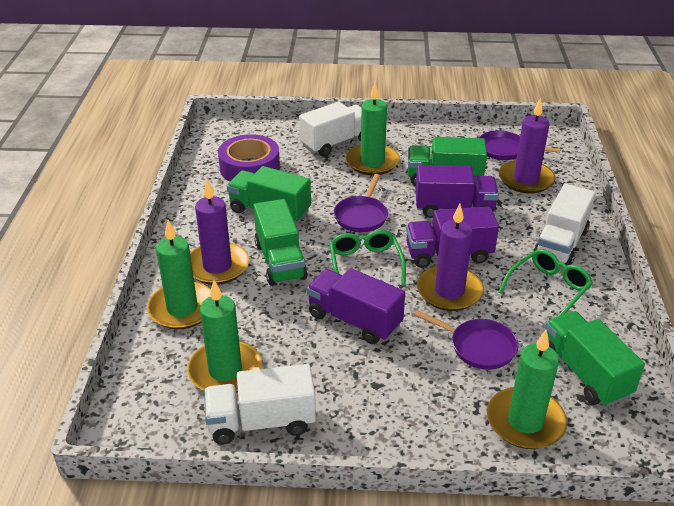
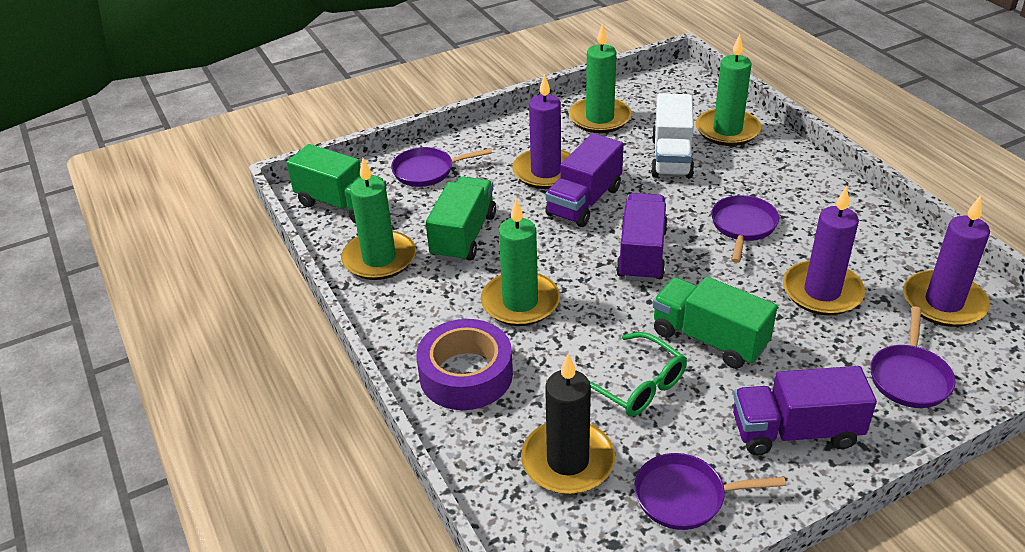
black candle: none = 0 -> [521,354,615,494] = 1
green glasses: [329,230,406,285] [498,249,593,317] = 2 -> [589,332,687,417] = 1
green truck: [227,166,311,223] [254,199,308,286] [408,137,487,186] [545,311,645,407] = 4 -> [287,144,387,224] [426,176,496,263] [653,277,778,369] = 3
purple pan: [334,174,388,232] [414,310,518,370] [479,130,560,160] = 3 -> [391,147,492,187] [634,453,786,530] [711,195,779,263] [870,307,956,408] = 4
white truck: [204,364,316,444] [299,102,361,157] [534,184,595,265] = 3 -> [651,93,694,178] = 1

